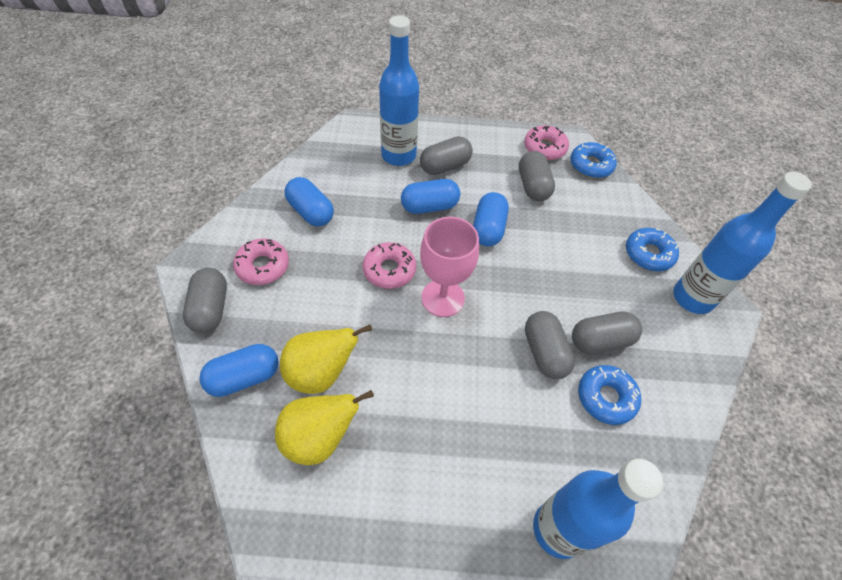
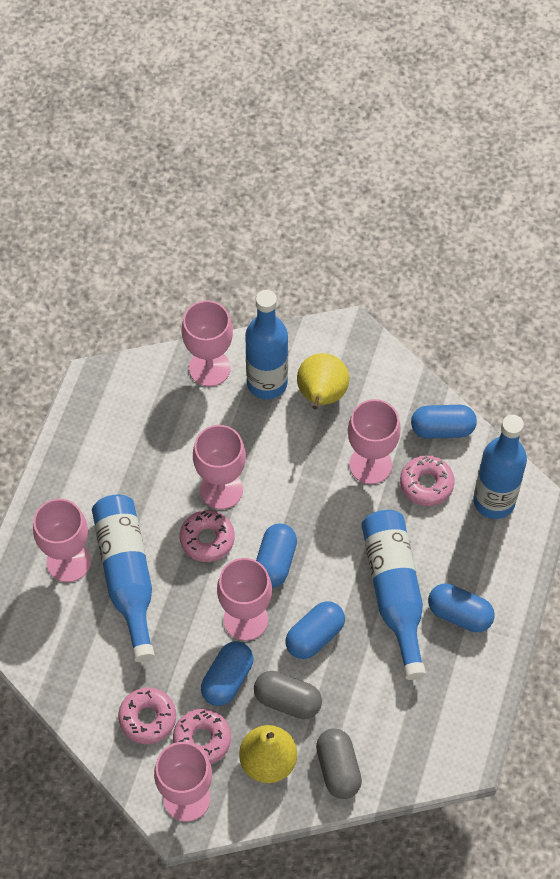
blue bottle: [379,15,419,166] [533,458,663,559] [673,172,812,314] = 3 -> [92,495,155,662] [245,290,288,399] [361,510,426,680] [473,415,527,519] = 4
blue capsule: [199,344,279,397] [284,177,334,227] [401,179,460,214] [473,192,509,246] = 4 -> [201,641,253,706] [256,524,297,588] [286,601,345,659] [411,405,477,439] [428,584,495,632] = 5
blue donut: [570,142,617,178] [578,365,641,425] [626,228,679,271] = 3 -> none = 0
grey capsule: [183,268,227,333] [420,136,473,175] [519,151,555,201] [525,311,575,379] [572,311,642,354] = 5 -> [254,671,322,719] [316,729,362,799] = 2
pink donut: [233,239,289,285] [363,242,416,289] [524,125,569,160] = 3 -> [118,688,176,744] [173,709,231,764] [180,510,235,562] [400,456,454,506] = 4
pink goblet: [420,217,479,317] = 1 -> [33,499,91,582] [154,742,212,822] [182,301,233,387] [193,425,246,509] [217,558,272,641] [348,399,401,484] = 6

